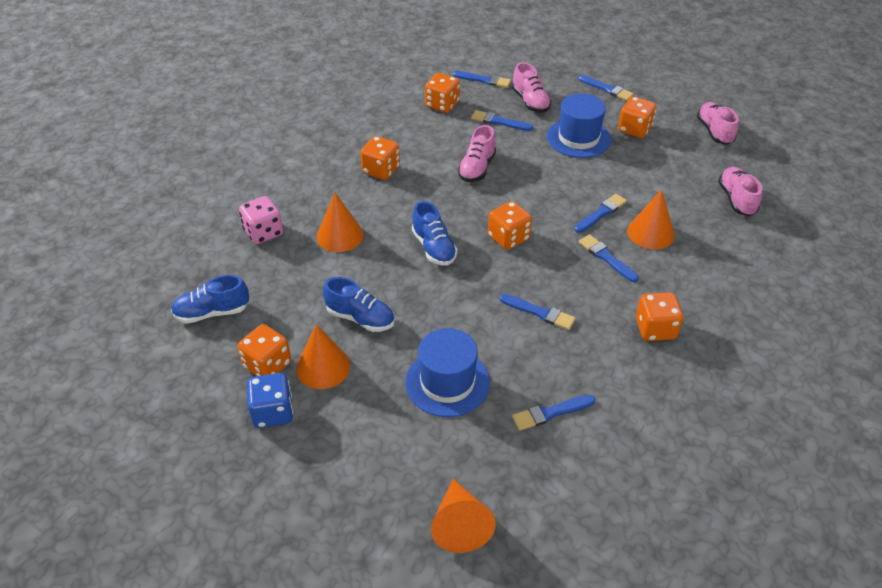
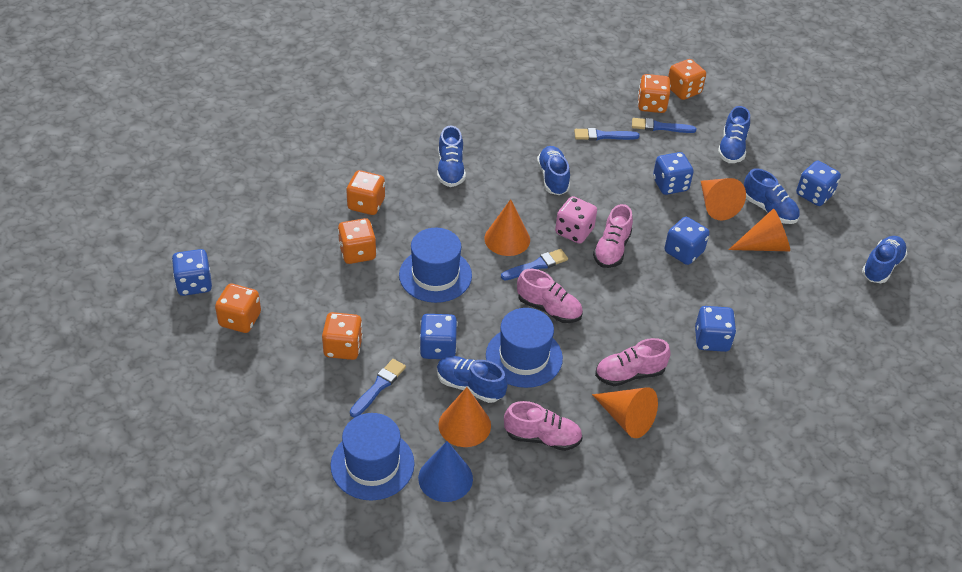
blue brush: [453,71,511,88] [471,110,533,131] [500,294,576,330] [512,395,596,431] [574,194,627,233] [578,75,634,101] [579,234,639,282] = 7 -> [350,359,406,418] [501,249,568,280] [574,128,640,141] [632,118,696,133] = 4
blue cone: none = 0 -> [418,441,473,502] = 1
blue dice: [247,373,293,428] = 1 -> [172,249,212,296] [420,314,458,359] [653,152,694,195] [665,217,709,265] [695,306,736,352] [796,161,841,206] = 6
blue hat: [405,328,490,417] [547,94,611,158] = 2 -> [331,413,415,501] [399,228,472,303] [486,308,563,388] = 3
blue shoe: [171,275,249,324] [323,277,395,332] [412,201,458,266] = 3 -> [437,125,466,187] [437,356,508,403] [537,146,570,195] [718,106,750,163] [744,168,800,224] [862,236,907,283] = 6
orange cone: [296,324,350,389] [317,193,364,252] [431,479,495,553] [627,189,675,249] = 4 -> [439,387,491,447] [484,199,530,256] [592,387,658,438] [701,178,746,220] [728,208,790,251] = 5

